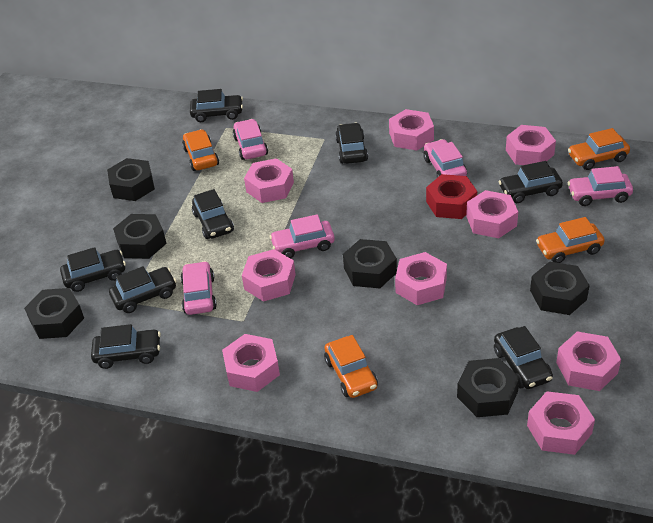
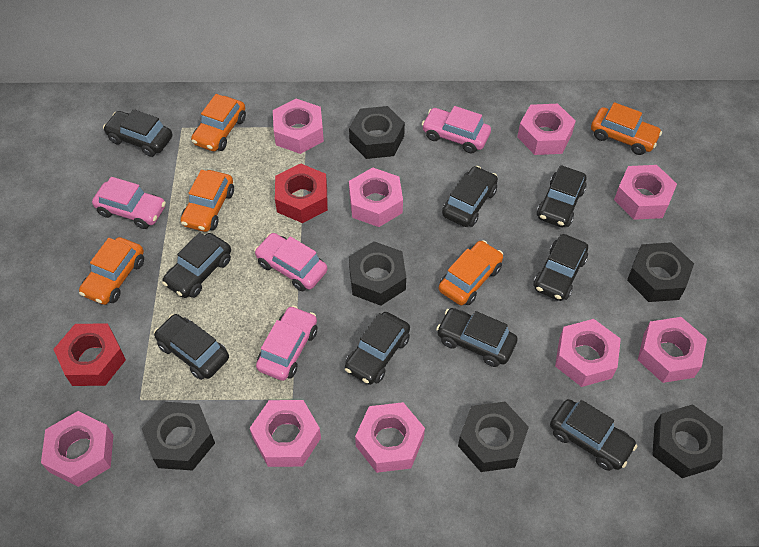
black car: [60,247,126,292] [91,324,161,369] [109,266,177,313] [190,89,243,122] [192,189,234,239] [335,123,368,164] [494,326,553,389] [498,161,563,203] = 8 -> [103,109,172,157] [154,314,229,380] [162,232,231,298] [345,312,410,385] [436,308,518,367] [442,166,498,227] [533,234,588,301] [537,165,587,227] [550,399,637,471] = 9
orange car: [182,129,219,171] [324,335,378,398] [536,217,605,263] [568,128,630,170] = 4 -> [79,237,144,305] [181,170,234,232] [191,94,246,151] [439,240,503,305] [591,102,662,155] = 5
pink car: [181,261,217,315] [233,119,268,160] [270,214,335,258] [423,139,467,178] [568,166,633,206] = 5 -> [92,177,166,229] [254,233,328,291] [256,306,317,381] [422,106,491,154] = 4
red nut: [426,174,477,219] = 1 -> [53,323,126,386] [275,163,328,223] = 2

